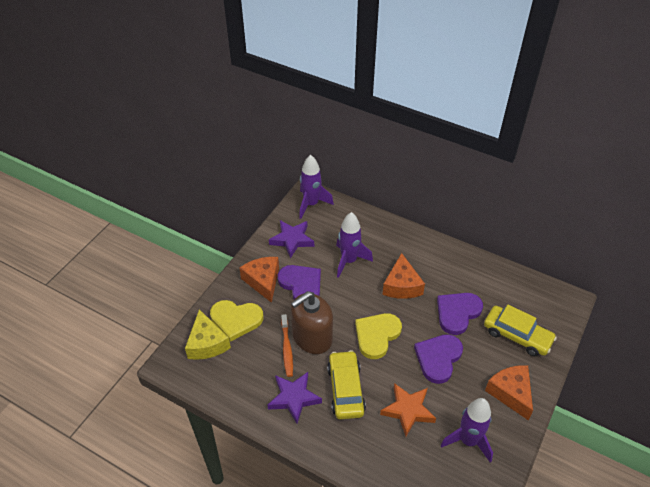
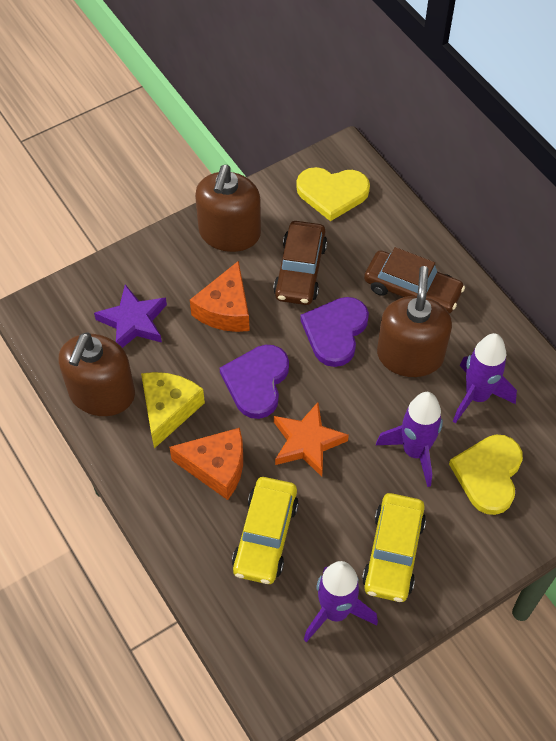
brown car: none = 0 -> [273,221,327,305] [364,247,465,314] = 2
brown soap dispenser: [291,291,333,354] = 1 -> [59,333,135,416] [195,165,261,252] [377,266,452,377] = 3
orange cheese: [240,257,279,303] [382,253,425,299] [485,365,533,420] = 3 -> [169,428,243,500] [190,261,250,332] = 2
orange toothbrush: [281,314,293,377] = 1 -> none = 0
purple heart: [278,265,321,299] [414,334,463,384] [437,293,483,335] = 3 -> [220,345,289,419] [300,297,369,367] = 2
purple star: [267,372,322,424] [269,220,314,259] = 2 -> [94,284,167,348] = 1

